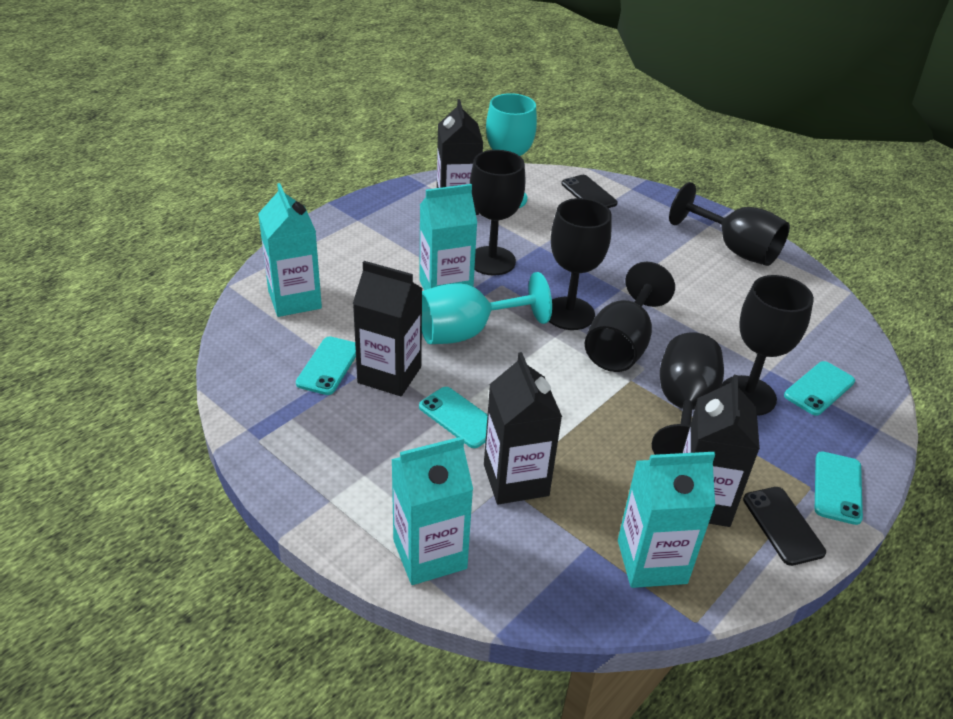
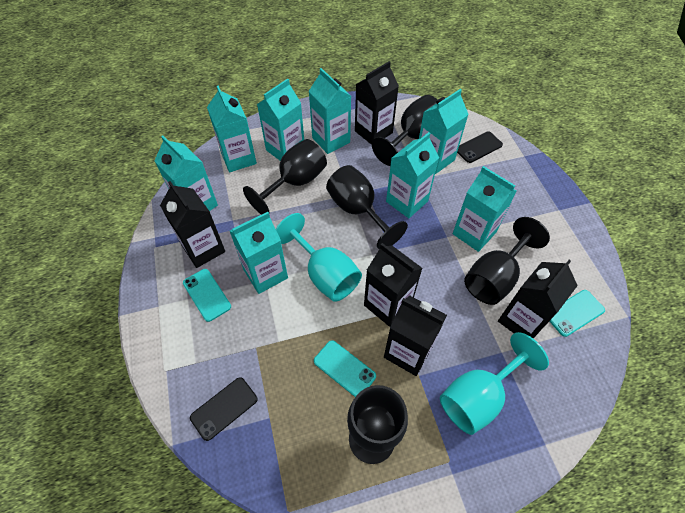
black carton: [353,261,422,396] [437,99,483,215] [484,352,562,504] [682,375,760,527] = 4 -> [160,181,225,268] [355,61,399,145] [364,243,423,327] [384,295,447,376] [498,260,578,338] = 5
black goblet: [470,150,526,276] [549,198,612,330] [585,262,675,372] [652,332,724,455] [669,182,790,266] [721,275,814,416] = 6 -> [243,139,327,215] [326,165,408,249] [347,385,408,464] [372,95,438,166] [464,217,550,305] = 5
turquoise carton: [258,183,322,317] [391,436,473,585] [419,184,477,290] [618,452,715,588] = 4 -> [154,136,218,211] [207,86,257,172] [230,212,288,294] [257,79,304,161] [309,68,351,154] [386,132,439,218] [419,89,469,174] [453,166,517,252] = 8
turquoise phone: [296,336,356,395] [419,387,488,448] [784,361,855,416] [815,451,863,525] = 4 -> [183,269,231,322] [314,340,376,397] [549,290,605,337] = 3

